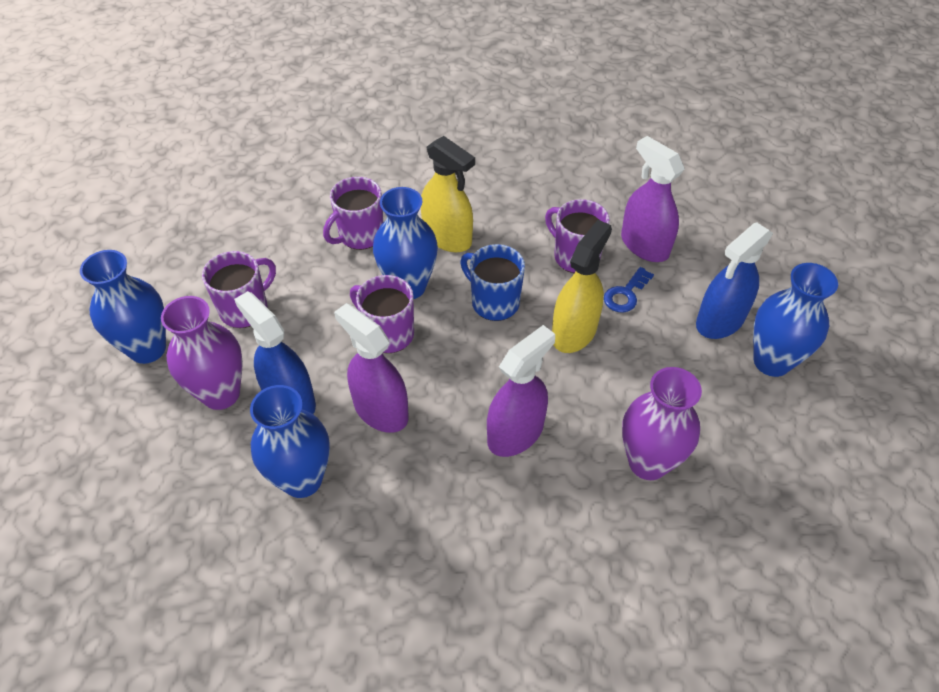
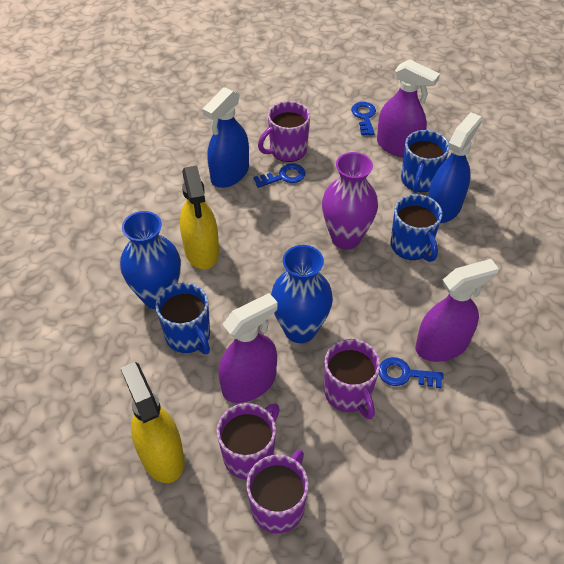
blue key: [604,267,654,313] = 1 -> [253,163,306,188] [351,102,376,135] [379,357,443,388] = 3
blue mug: [460,244,525,321] = 1 -> [156,282,210,354] [391,194,442,262] [401,130,449,193] = 3
blue vase: [80,250,166,364] [250,385,330,498] [373,187,438,299] [753,263,838,377] = 4 -> [120,211,181,309] [271,245,333,343] = 2
purple vase: [161,296,243,410] [622,367,702,480] = 2 -> [322,152,378,250] = 1

